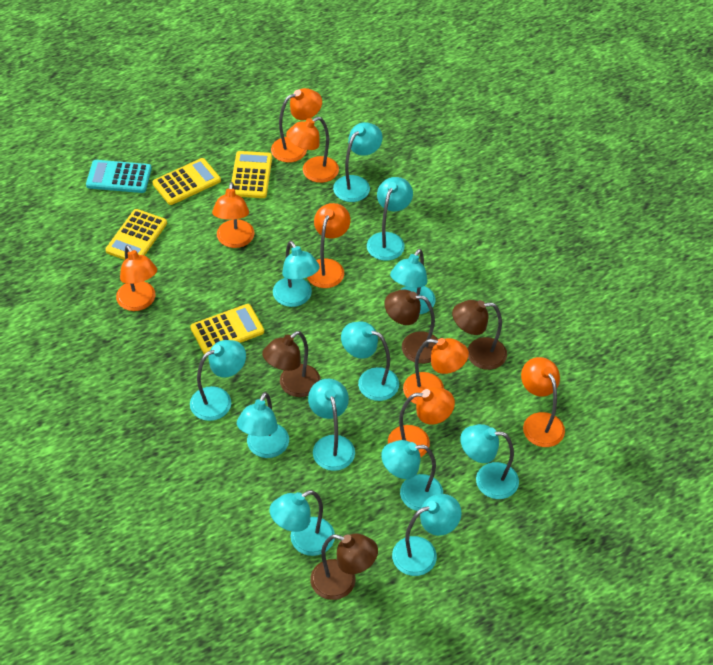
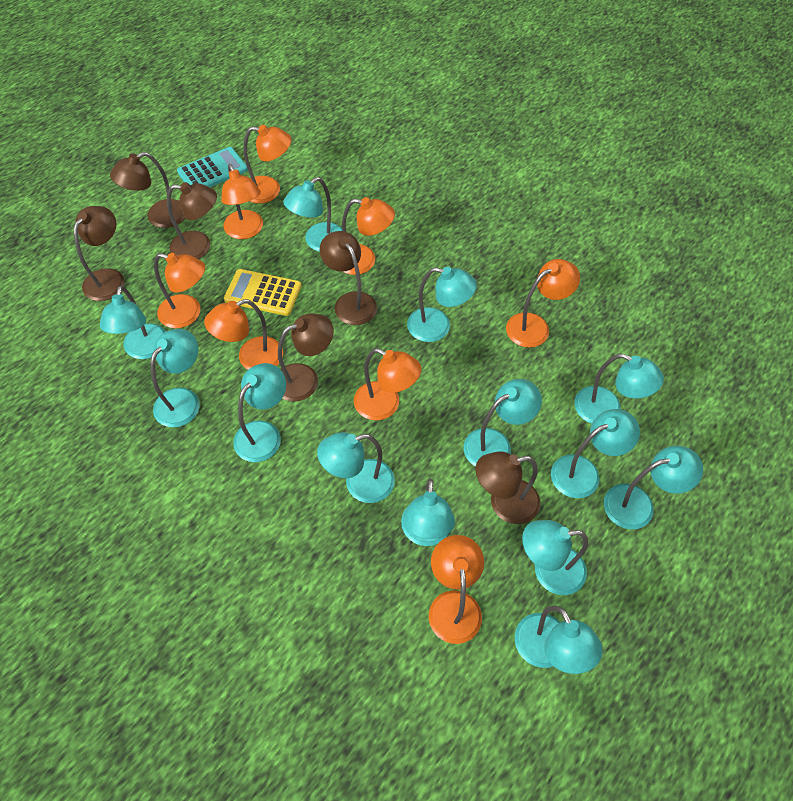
brown lamp: [262,331,321,397] [310,533,378,600] [384,289,438,364] [452,300,507,370] = 4 -> [74,206,125,301] [110,152,185,228] [167,182,217,259] [278,313,334,401] [320,231,377,325] [476,452,540,524] = 6
turquoise lamp: [190,340,246,421] [237,392,289,458] [270,490,335,556] [273,241,320,307] [308,379,355,471] [333,122,383,202] [341,321,399,401] [367,177,413,261] [381,440,443,511] [390,249,436,314] [392,494,462,576] [460,424,519,499] = 12 -> [100,286,166,359] [151,329,200,427] [233,363,286,462] [283,177,342,252] [317,432,395,503] [401,479,455,546] [407,267,477,342] [463,379,542,467] [514,606,603,674] [522,520,588,595] [551,409,640,498] [574,354,664,424] [604,446,703,529] = 13
yellow calculator: [105,209,167,260] [152,158,221,205] [190,304,264,354] [231,151,272,198] = 4 -> [224,269,302,316] = 1

